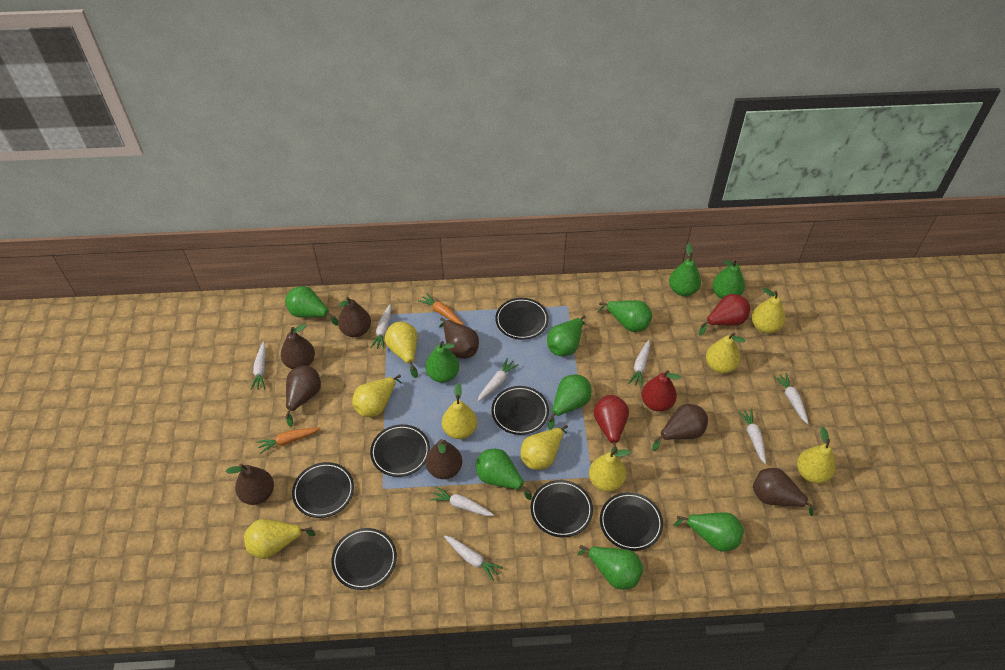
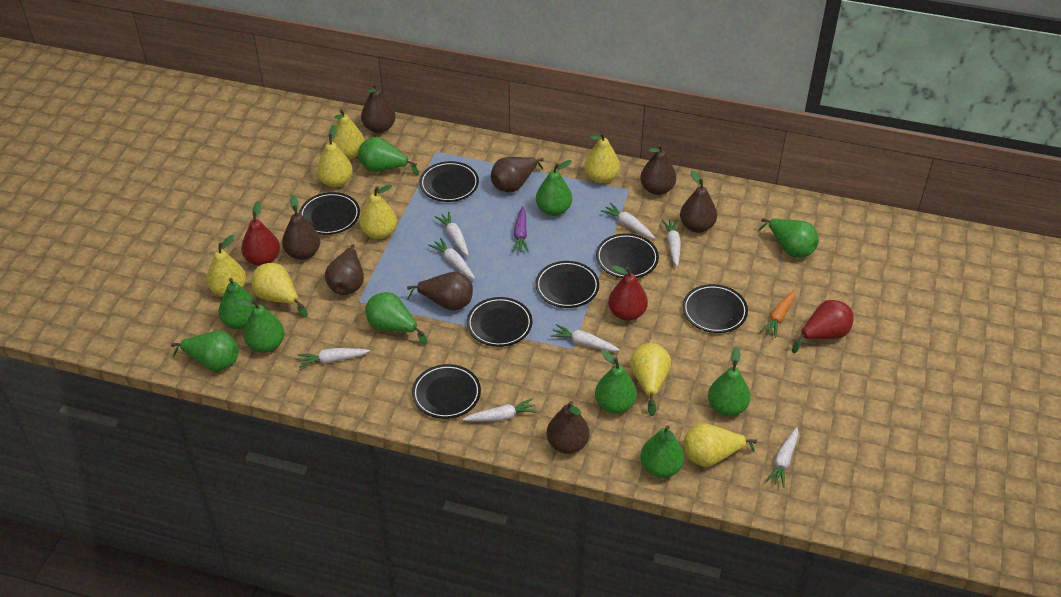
orange carrot: [257,428,320,454] [418,293,464,325] = 2 -> [760,290,796,338] = 1
purple carrot: none = 0 -> [512,206,529,252] = 1
yellow pear: [244,519,315,559] [352,374,402,417] [385,322,418,378] [442,383,477,439] [520,425,568,470] [589,449,630,492] [706,333,745,374] [752,288,785,333] [797,427,836,484] = 9 -> [206,235,246,297] [251,263,308,318] [316,125,353,188] [332,109,364,159] [360,185,397,239] [584,132,620,183] [630,343,671,416] [684,423,757,467] = 8

